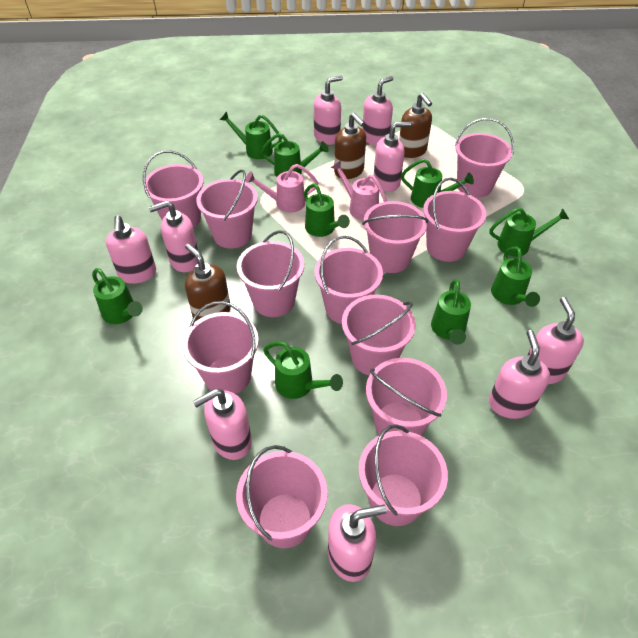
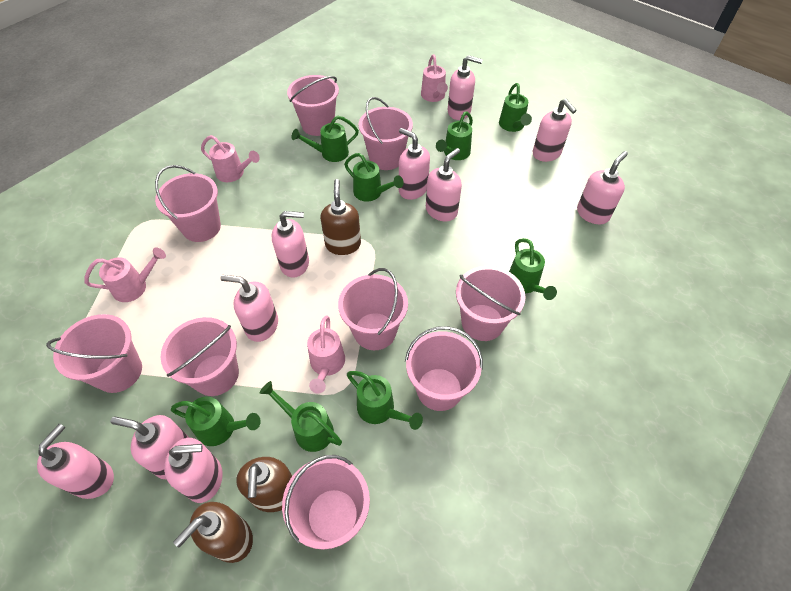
green watering can: [92,268,143,324] [220,112,282,159] [261,133,329,177] [263,341,343,399] [304,184,350,237] [401,159,474,208] [431,279,471,345] [489,208,569,256] [491,247,540,307] = 9 -> [171,397,261,446] [259,381,342,452] [292,116,359,162] [344,153,404,202] [347,371,423,430] [436,112,473,160] [499,83,532,132] [509,238,557,300] = 8
pink bucket: [143,150,204,228] [182,301,259,394] [196,170,258,249] [236,445,327,548] [237,230,304,317] [314,236,383,324] [342,295,416,375] [358,424,448,526] [362,201,429,273] [366,358,447,436] [423,178,486,262] [455,118,514,197] = 12 -> [46,314,142,393] [155,165,221,242] [161,317,239,396] [282,455,370,550] [287,75,339,136] [338,268,408,350] [359,97,413,170] [405,326,483,411] [456,266,526,341] = 9
pink soap dispenser: [106,216,156,284] [149,200,198,272] [193,389,252,460] [314,76,343,145] [328,504,387,582] [362,76,393,146] [374,122,411,192] [489,330,550,419] [527,297,584,384] = 9 -> [37,424,114,499] [110,415,190,479] [164,438,223,503] [220,275,278,342] [272,211,309,278] [399,128,430,200] [426,148,462,221] [448,55,483,120] [533,99,577,162] [577,151,628,224] = 10
pink watering can: [245,164,318,213] [331,161,387,220] = 2 -> [84,248,166,302] [201,135,260,182] [307,315,345,393] [421,55,448,102] = 4

